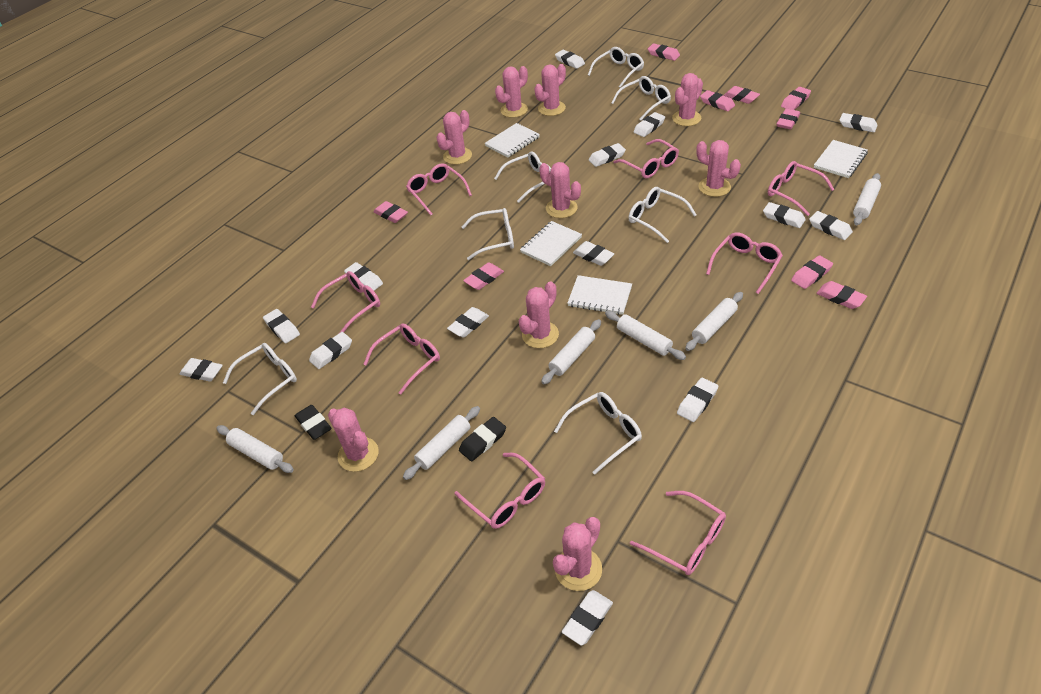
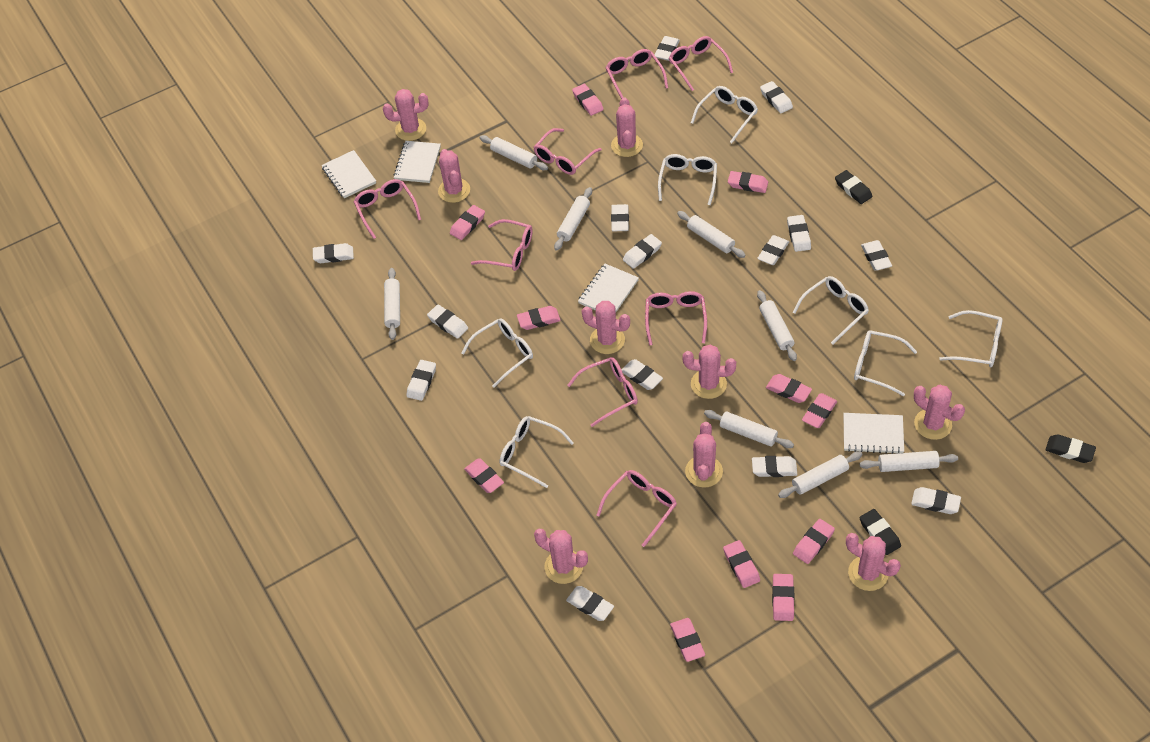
black eraser: [295,405,332,440] [459,417,506,462] = 2 -> [835,170,872,204] [860,509,901,555] [1045,434,1096,463] = 3
pink eraser: [373,201,408,223] [463,262,504,290] [648,43,680,61] [700,90,735,111] [724,86,760,104] [776,108,800,129] [781,87,811,110] [791,255,833,289] [816,281,867,309] = 9 -> [450,205,485,240] [464,458,504,493] [517,306,561,330] [572,84,603,116] [670,618,705,662] [723,540,760,588] [728,171,768,193] [766,374,812,403] [772,574,794,621] [793,519,835,564] [802,393,837,428] = 11
white rolling pin: [216,425,294,473] [403,406,480,480] [541,319,601,384] [605,311,686,360] [685,292,743,351] [853,173,881,225] = 6 -> [384,268,400,340] [480,135,548,170] [554,187,592,251] [677,211,746,258] [704,410,794,448] [757,290,797,361] [778,451,863,498] [859,451,958,472] = 8

